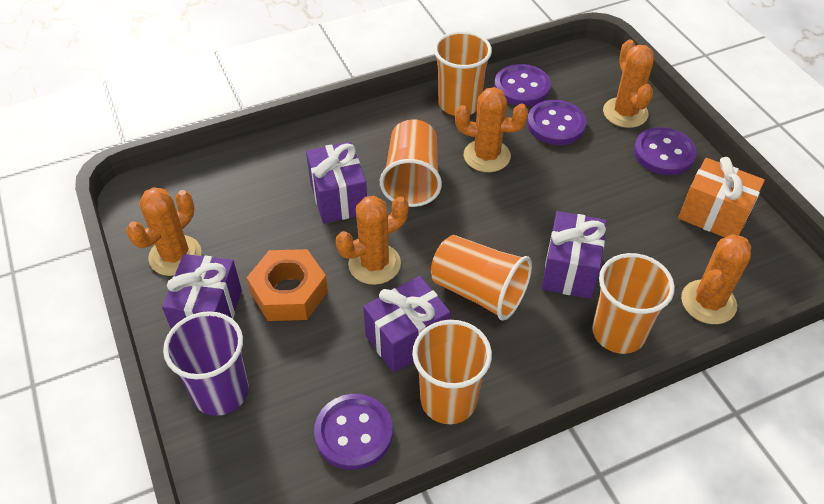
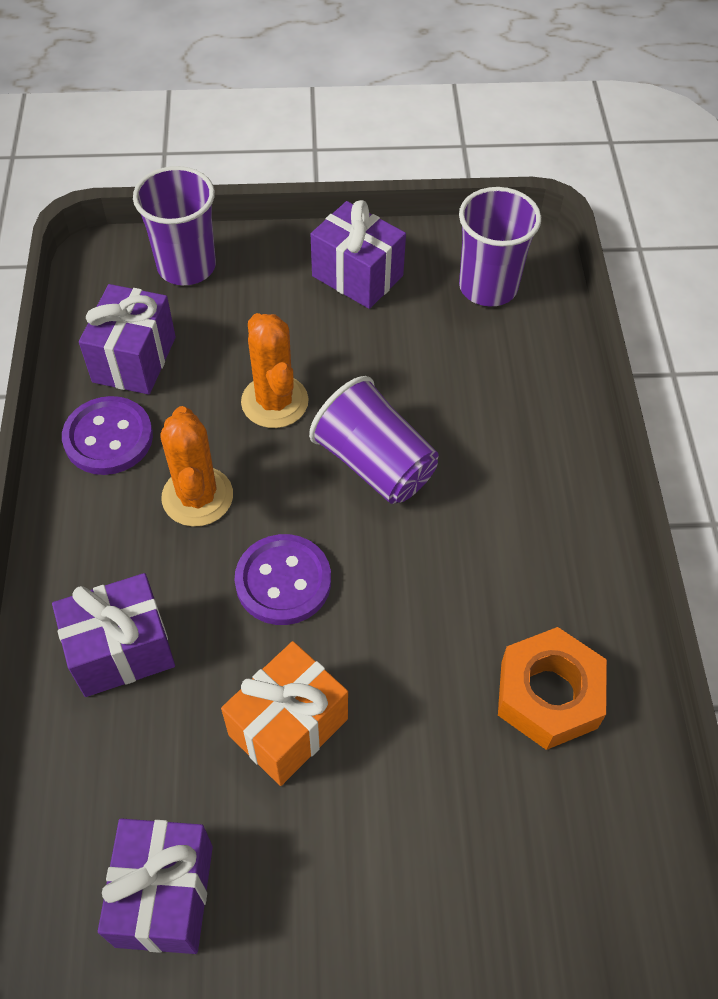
orange cactus: [126,187,201,276] [336,196,408,285] [455,87,528,172] [603,40,654,128] [681,234,751,324] = 5 -> [160,406,233,527] [241,313,309,428] = 2
orange cup: [380,119,442,207] [412,320,492,424] [431,235,532,321] [434,31,492,116] [592,253,675,354] = 5 -> none = 0
purple button: [314,394,393,470] [494,64,551,106] [527,100,587,145] [634,127,697,175] = 4 -> [62,396,153,475] [234,534,331,625] = 2
purple cup: [163,311,249,416] = 1 -> [133,166,216,285] [309,376,439,504] [459,187,541,307] = 3

